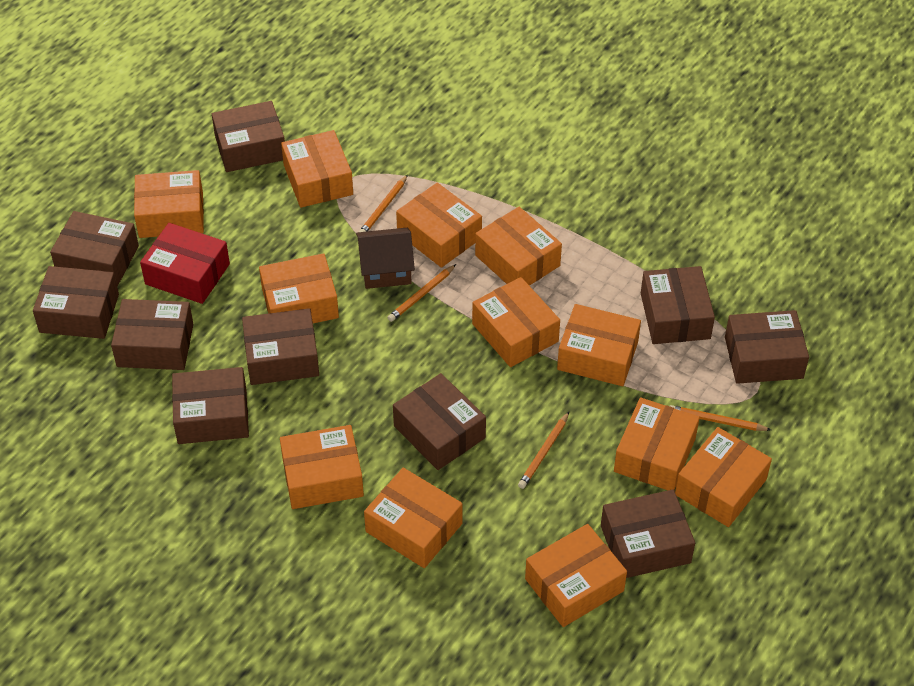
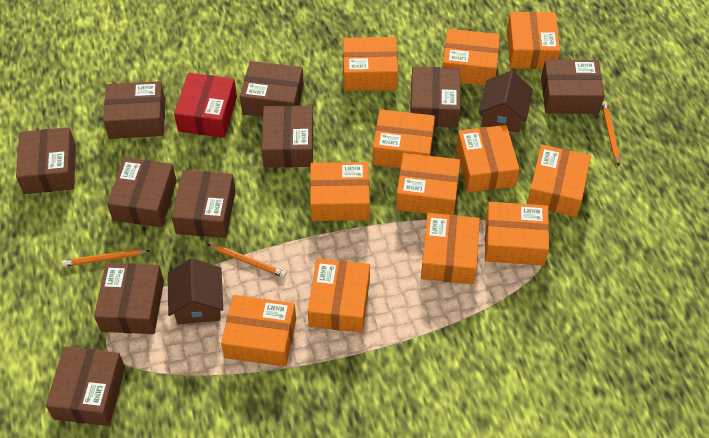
brown house: [356,228,415,289] = 1 -> [168,258,223,325] [479,71,533,133] = 2
orange pencil: [359,175,408,232] [387,264,456,322] [518,412,569,489] [670,405,771,431] = 4 -> [61,249,150,267] [208,244,286,278] [602,101,620,166] = 3

